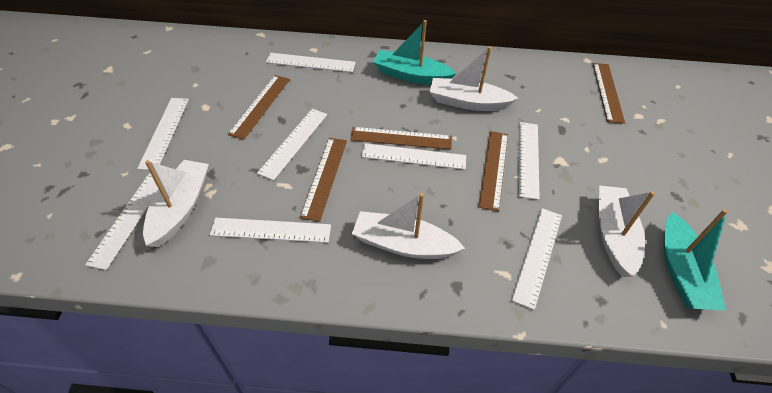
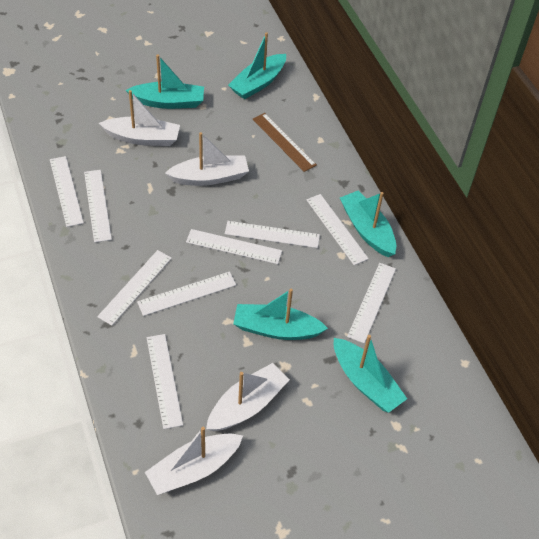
brown ruler: [228,75,290,140] [300,138,347,222] [350,127,452,150] [479,131,508,212] [593,63,625,124] = 5 -> [253,113,317,172] = 1
turquoise boat: [373,20,457,85] [664,209,728,311] = 2 -> [126,55,204,109] [228,32,286,99] [233,289,328,340] [334,335,407,413] [340,191,396,257] = 5
white ruler: [85,173,159,270] [137,98,189,170] [210,218,331,243] [257,109,327,181] [266,53,356,72] [361,143,466,170] [511,208,562,310] [519,122,540,200] = 8 -> [50,156,84,227] [84,170,112,242] [97,250,172,326] [137,272,236,316] [147,334,183,429] [186,229,282,264] [225,221,320,248] [306,194,369,265] [347,263,396,343] = 9

